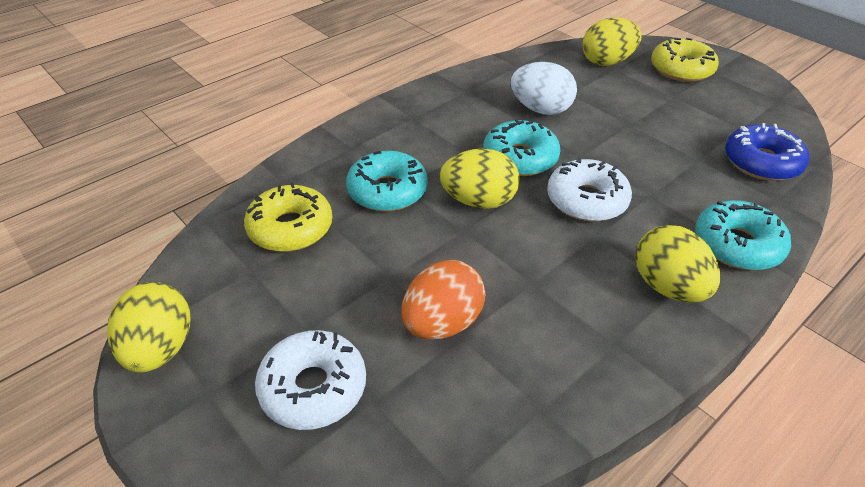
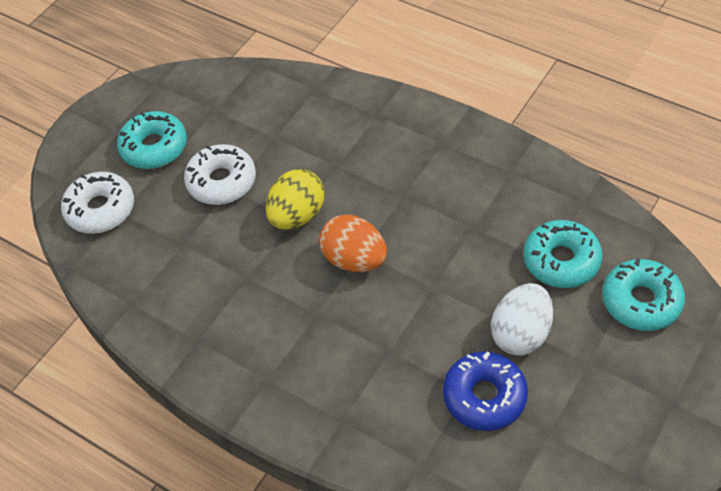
yellow donut: [244,182,332,252] [651,38,719,82] = 2 -> none = 0
yellow egg: [107,282,191,372] [440,149,519,209] [582,18,641,66] [635,225,720,302] = 4 -> [266,169,325,230] = 1

